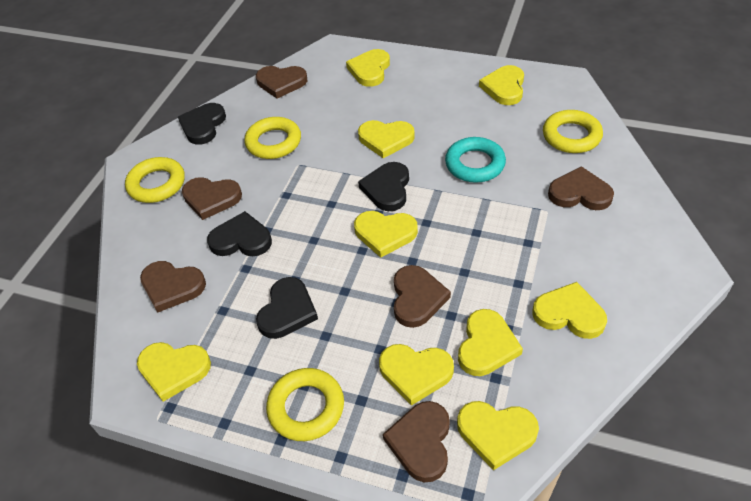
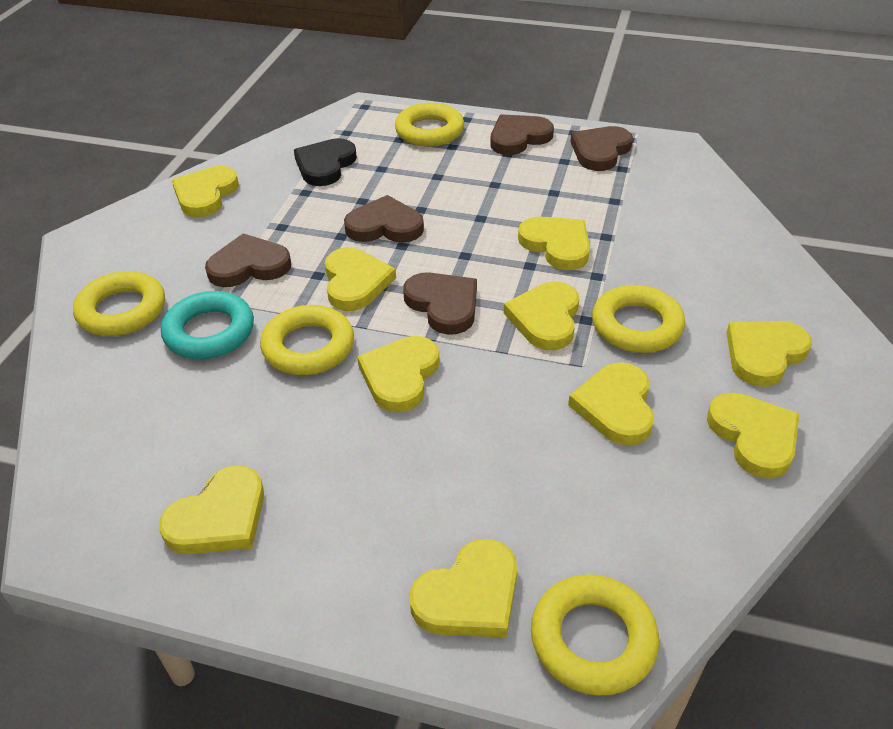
black heart: [178,103,226,145] [207,211,272,256] [256,277,318,339] [358,162,409,211] = 4 -> [294,138,357,186] = 1
brown heart: [140,261,206,313] [182,177,242,220] [256,66,307,99] [383,401,450,482] [394,265,451,328] [548,166,614,210] = 6 -> [205,234,291,287] [344,195,424,243] [403,272,477,335] [490,114,554,155] [571,126,633,171] = 5
yellow heart: [137,342,211,402] [346,49,390,87] [354,211,418,258] [358,120,415,158] [379,344,454,406] [457,401,539,471] [458,309,523,376] [479,65,524,105] [532,282,607,339] = 9 -> [159,465,264,554] [172,166,239,217] [325,247,396,311] [357,336,439,412] [410,539,517,638] [504,281,579,350] [518,217,590,270] [568,362,654,446] [707,392,800,479] [726,321,812,387] = 10
yellow ring: [125,157,185,203] [245,117,301,159] [266,368,344,441] [543,110,603,153] = 4 -> [73,271,165,336] [260,305,354,375] [395,103,464,147] [531,574,659,696] [592,285,685,353] = 5

